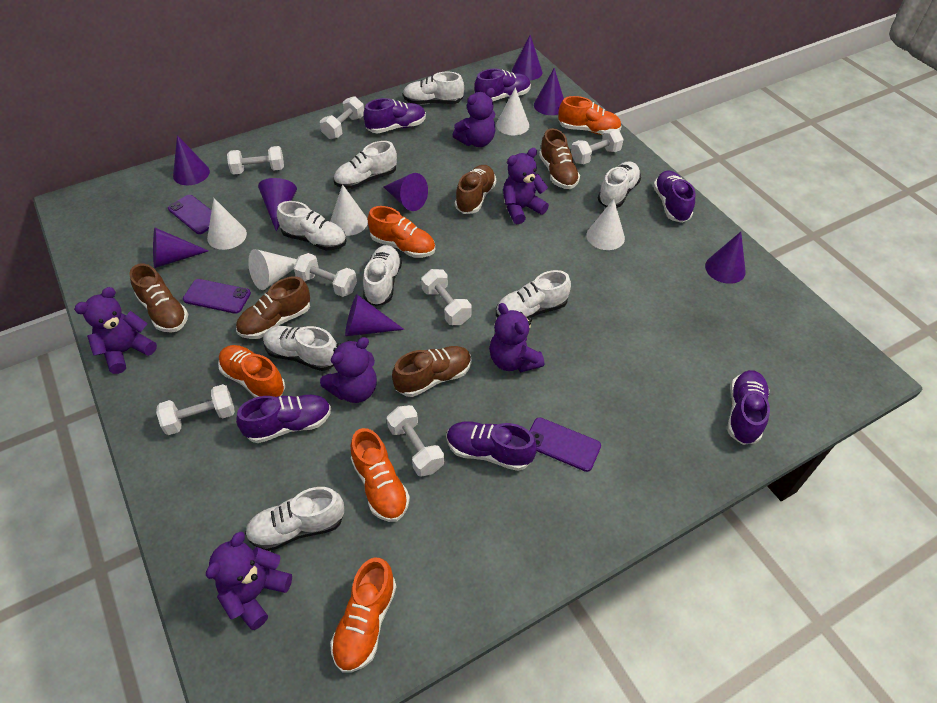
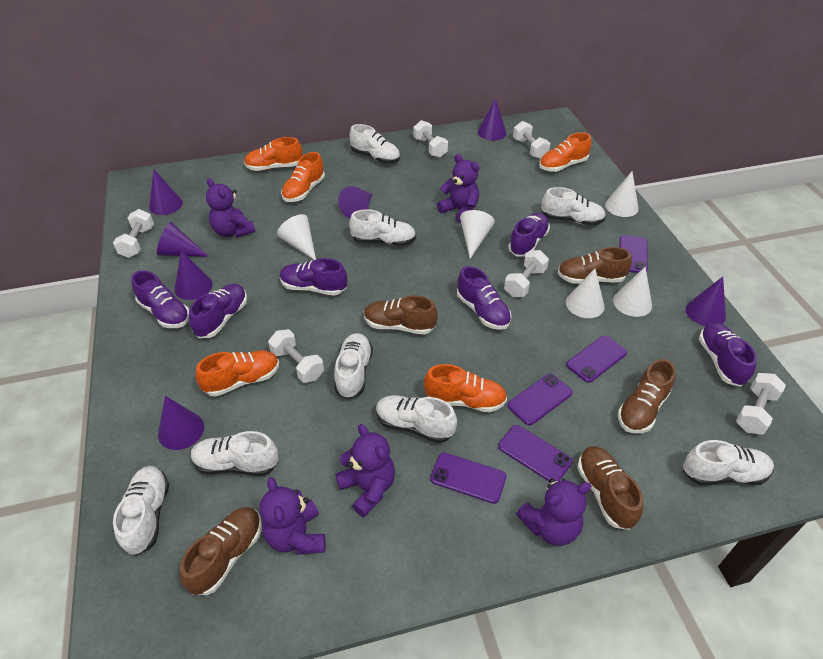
purple cone: [153,228,208,268] [173,135,210,185] [258,178,297,231] [345,294,404,336] [383,173,428,211] [512,35,542,80] [534,68,564,115] [705,232,746,284] = 8 -> [149,170,183,215] [157,222,209,257] [158,396,204,450] [174,250,213,300] [338,186,372,219] [478,98,507,141] [686,277,726,326] = 7
purple phone: [168,195,212,234] [183,279,251,314] [529,417,601,472] = 3 -> [430,453,507,504] [498,425,573,481] [507,374,573,426] [566,335,627,383] [619,235,648,273] = 5
purple teddy bear: [74,287,157,374] [206,532,292,630] [320,337,377,403] [453,88,496,147] [489,303,544,372] [503,148,549,224] = 6 -> [206,178,255,237] [260,477,326,555] [335,424,395,517] [437,154,480,223] [516,478,591,546] = 5
white dumbbell: [156,384,235,435] [227,146,284,175] [294,253,357,297] [320,96,364,139] [387,405,444,477] [421,269,472,325] [571,129,624,164] = 7 -> [113,209,154,258] [268,329,324,383] [413,120,448,158] [504,250,549,297] [513,121,550,159] [736,373,786,435] = 6

